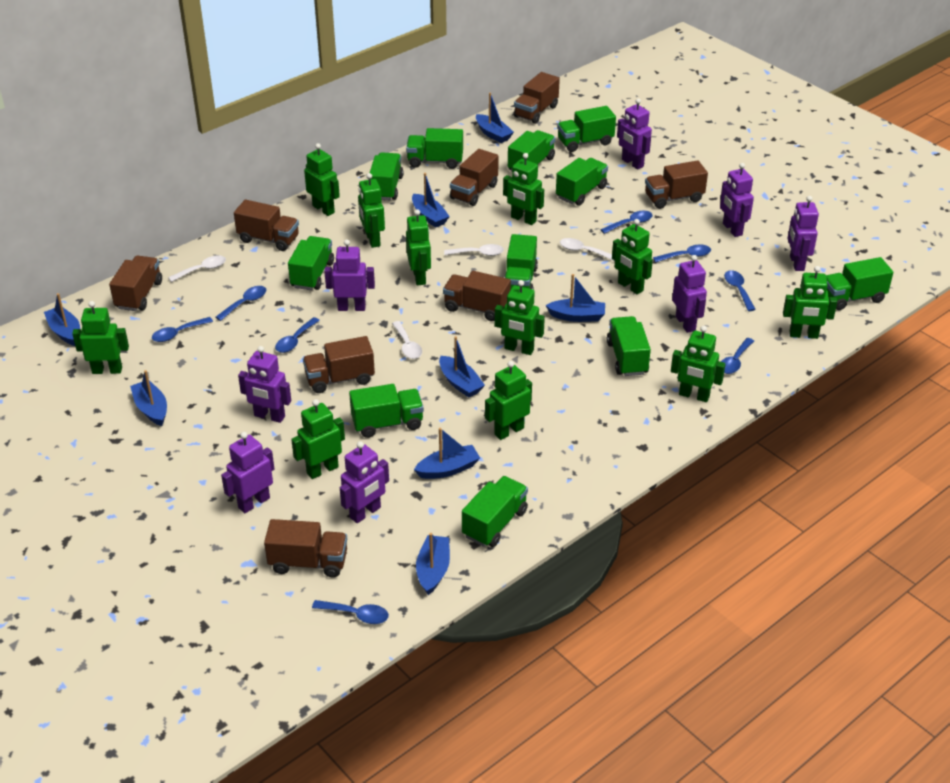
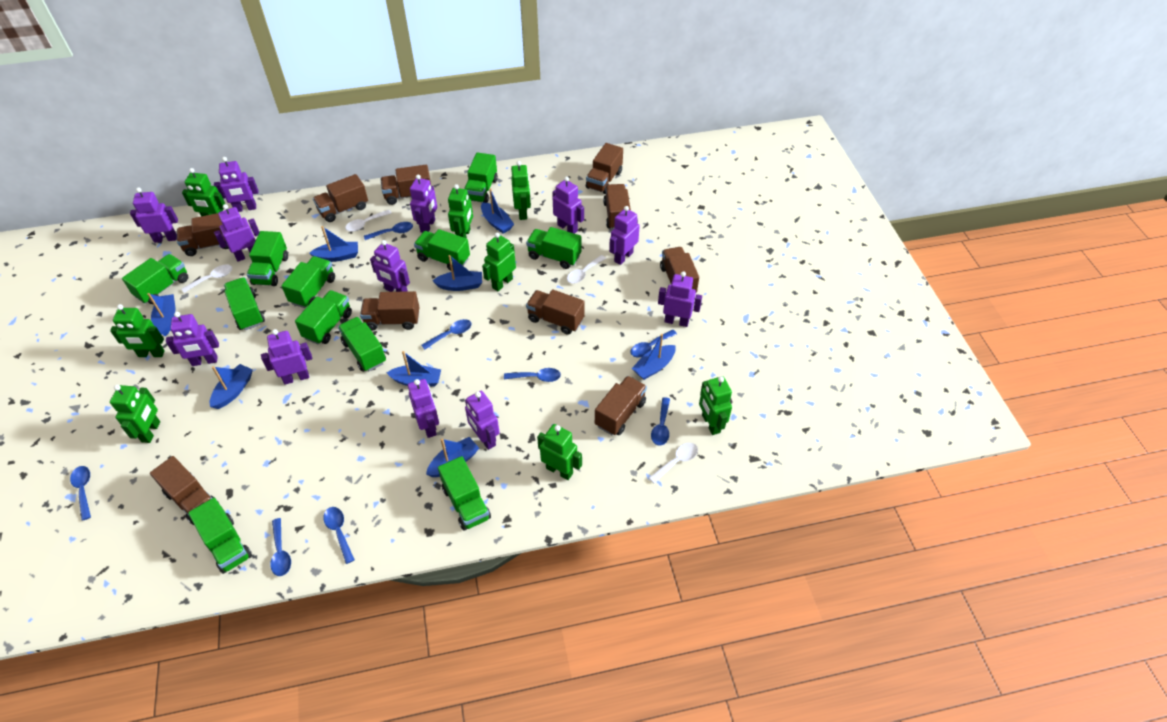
brown truck: [109,256,162,311] [234,200,299,251] [264,519,347,578] [303,336,375,393] [443,271,511,321] [450,149,499,206] [514,72,560,124] [645,160,708,209] = 8 -> [150,456,218,525] [177,213,229,256] [313,174,368,222] [360,291,419,330] [381,165,431,205] [526,289,585,335] [586,143,623,194] [595,376,647,435] [603,184,631,230] [660,247,699,293] = 10
green robot: [72,301,129,374] [291,399,345,479] [304,143,340,216] [358,173,385,248] [406,209,431,285] [485,361,532,440] [495,280,545,355] [503,153,544,225] [612,219,653,294] [671,326,726,402] [783,266,837,339] = 11 -> [110,304,165,357] [110,385,160,443] [182,168,225,216] [448,184,473,238] [482,233,516,291] [511,161,531,220] [537,424,582,480] [699,376,732,435] = 8
purple robot: [221,432,274,513] [238,346,291,423] [324,240,375,311] [340,441,389,523] [617,98,652,170] [672,255,707,333] [720,163,754,237] [788,196,819,271] = 8 -> [130,187,178,243] [166,312,219,366] [214,157,258,212] [214,204,259,262] [261,329,312,385] [370,240,410,292] [408,379,439,438] [410,174,437,233] [465,391,500,450] [552,177,584,234] [609,206,640,265] [658,271,702,327] = 12

